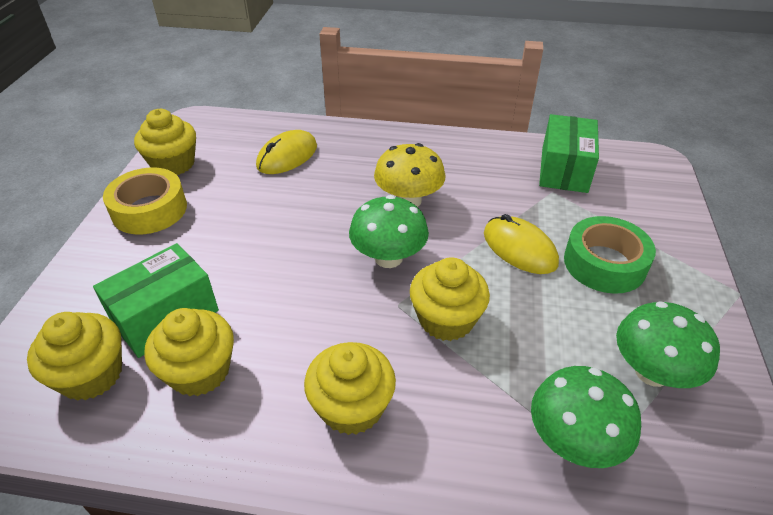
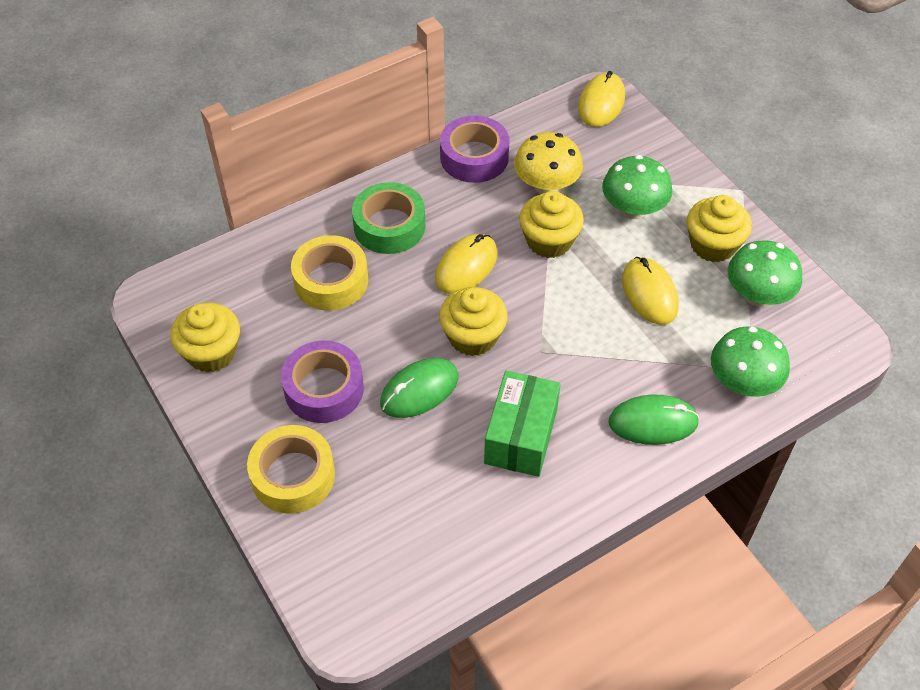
green box: [93,243,219,358] [539,114,599,193] = 2 -> [484,371,561,477] = 1
green mouse: none = 0 -> [380,358,459,418] [608,394,699,445] = 2
purple tape: none = 0 -> [281,340,364,423] [440,115,510,183] = 2
yellow cupcake: [27,312,122,401] [134,109,196,175] [144,308,234,396] [304,342,396,435] [410,257,490,341] = 5 -> [170,303,240,373] [439,287,508,356] [519,191,584,258] [687,195,752,262] = 4
yellow mouse: [256,130,317,174] [484,214,559,274] = 2 -> [435,234,498,294] [578,71,625,127] [622,257,678,325] = 3
yellow tape: [103,168,187,234] = 1 -> [247,425,335,514] [291,235,368,311] = 2

